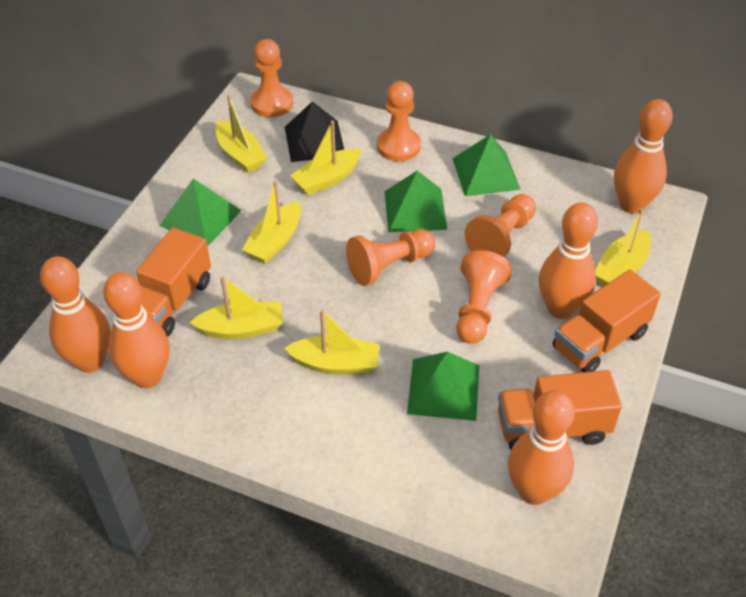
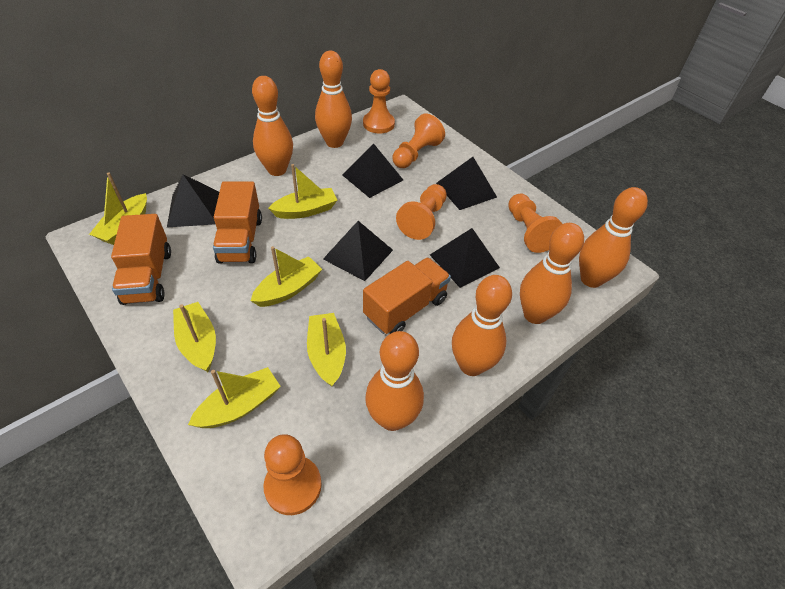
black pyramid: [285,101,344,162] = 1 -> [167,174,219,227] [323,221,393,281] [342,143,403,198] [430,228,500,288] [436,157,497,210] = 5
green pyramid: [159,179,242,247] [384,171,447,232] [407,352,479,421] [452,134,521,196] = 4 -> none = 0
orange bowling pin: [40,256,110,373] [103,272,170,388] [508,390,575,505] [539,203,598,319] [614,99,673,214] = 5 -> [252,76,293,176] [315,51,352,148] [365,331,424,431] [452,275,512,376] [520,223,584,324] [579,187,648,288] = 6

